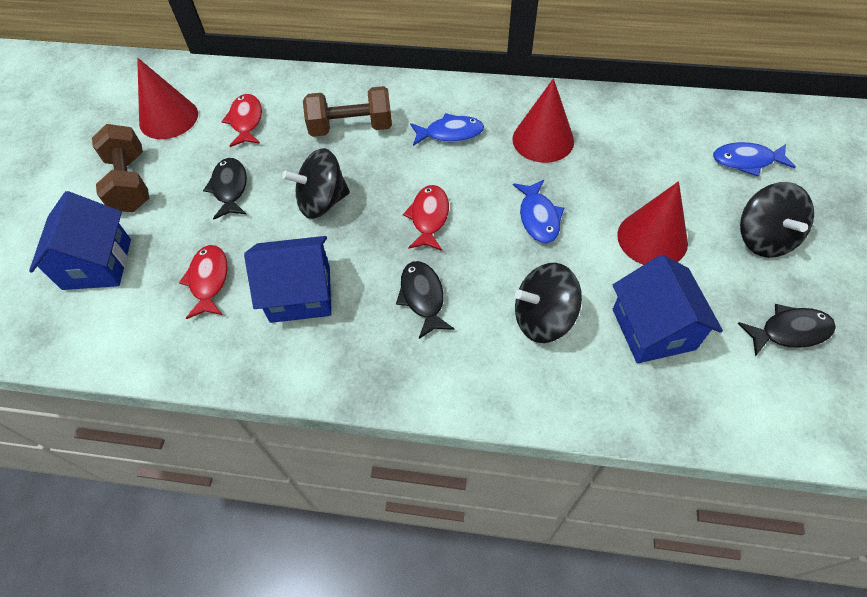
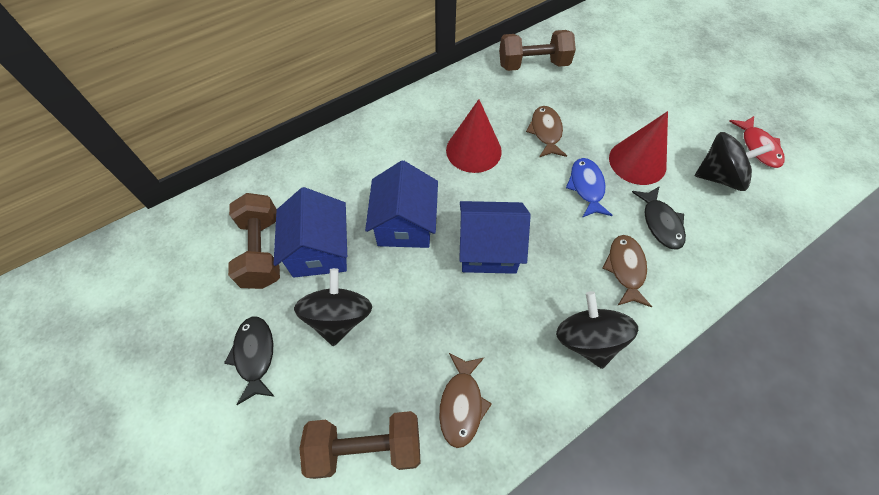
black fish: [203,158,247,219] [396,261,455,339] [738,304,836,356] = 3 -> [224,316,275,405] [632,186,686,250] = 2
blue fish: [410,113,484,146] [513,179,564,243] [713,142,796,177] = 3 -> [566,158,612,218] = 1
brown dumbbell: [92,124,149,212] [303,86,392,137] = 2 -> [228,193,280,289] [299,411,421,479] [499,30,576,71] = 3
brown fish: none = 0 -> [439,353,492,448] [526,106,567,157] [603,235,652,307] = 3
red cone: [137,58,198,139] [512,78,574,163] [617,181,688,265] = 3 -> [446,99,502,173] [609,111,668,185] = 2
red fish: [179,245,228,319] [221,94,262,147] [403,185,449,251] = 3 -> [729,116,785,168] = 1

